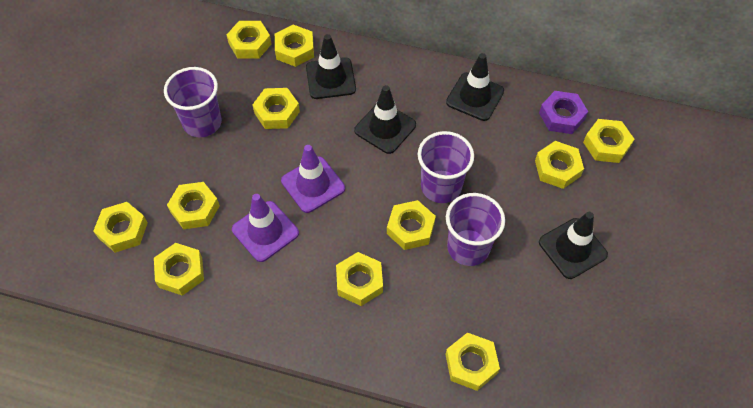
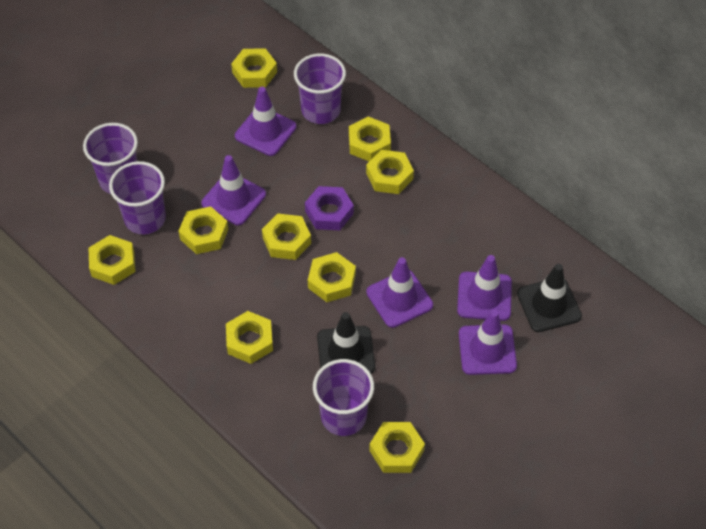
black traffic cone: [306,34,356,99] [354,85,416,154] [446,53,504,121] [539,212,608,279] = 4 -> [317,312,375,374] [517,264,582,332] = 2
purple cup: [164,67,222,137] [418,131,474,203] [446,193,505,266] = 3 -> [83,123,138,194] [109,161,166,234] [294,54,346,124] [313,359,374,436] = 4
purple traffic cone: [232,194,299,262] [281,145,345,213] = 2 -> [201,155,266,225] [235,87,296,156] [366,257,433,328] [457,255,512,321] [459,310,517,375] = 5
yellow nut: [93,202,148,253] [154,243,204,296] [167,182,220,229] [227,21,271,59] [252,88,300,129] [275,25,314,67] [336,252,383,306] [387,200,436,250] [445,333,500,391] [535,141,584,189] [583,119,634,163] = 11 -> [88,235,135,285] [179,206,228,254] [226,311,273,364] [231,48,277,88] [262,214,311,260] [308,252,356,302] [349,116,391,161] [366,150,414,194] [369,422,425,473] = 9

